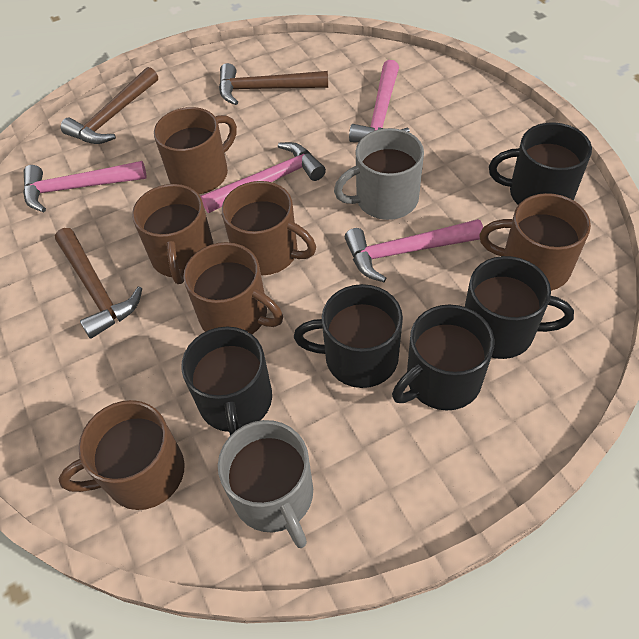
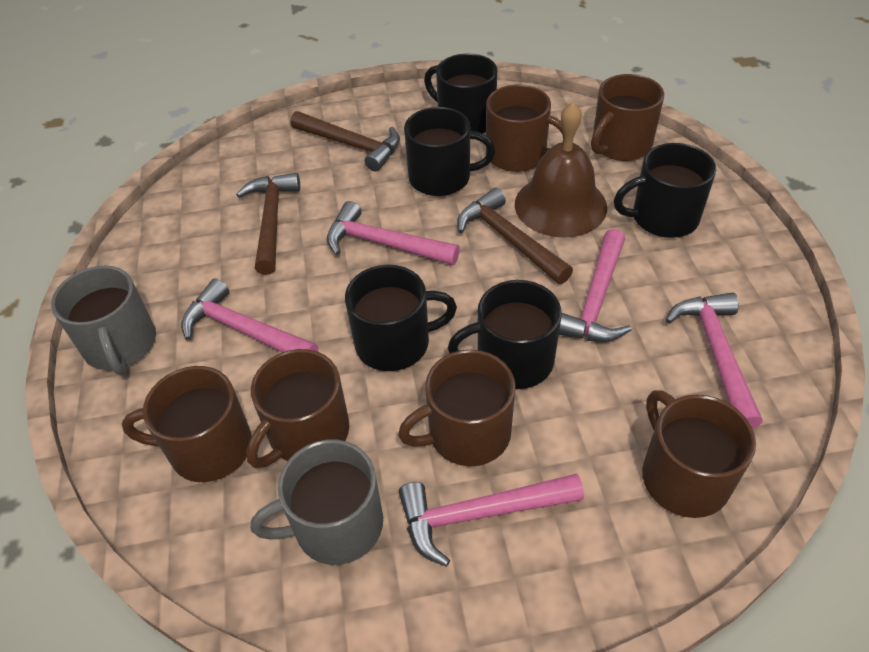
brown bell: none = 0 -> [515,102,607,238] = 1
pink hammer: [23,161,147,212] [200,142,326,213] [345,219,483,282] [349,60,410,142] = 4 -> [181,278,318,352] [327,201,460,265] [399,474,584,567] [559,229,632,342] [665,292,763,429] = 5

